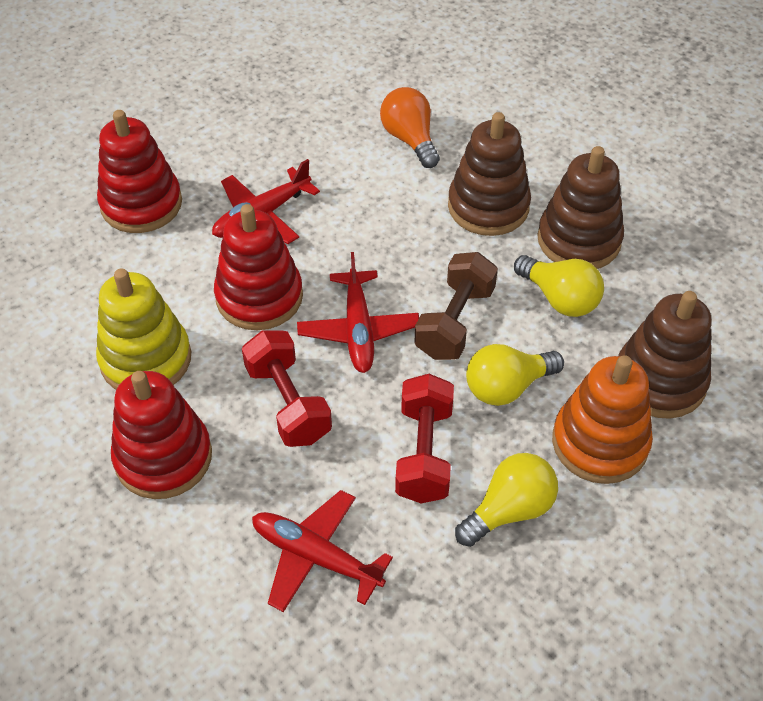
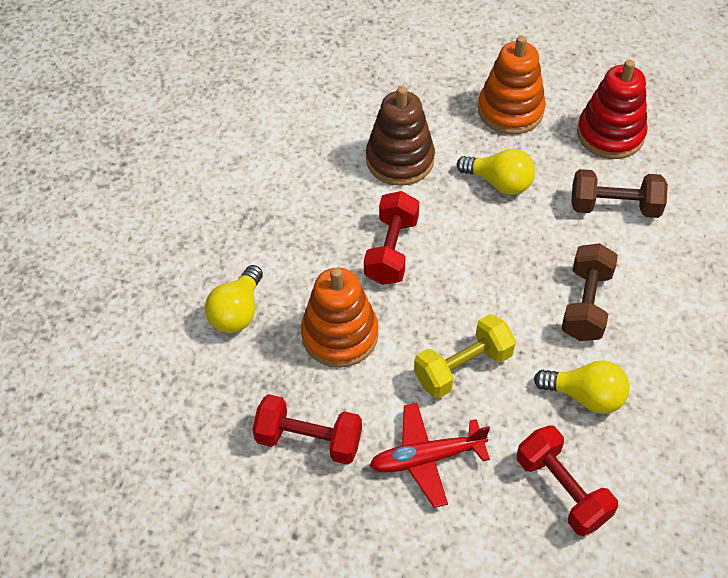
brown dumbbell: [414,252,498,360] = 1 -> [561,243,618,341] [571,169,668,218] = 2
brown stacking toy: [448,112,531,236] [537,146,624,269] [618,291,712,419] = 3 -> [366,86,435,186] = 1
orange light bulb: [380,87,440,168] = 1 -> none = 0
orange stacking toy: [552,355,653,484] = 1 -> [301,268,378,368] [478,35,546,135] = 2
red dumbbell: [242,330,332,447] [395,374,454,504] = 2 -> [252,394,362,465] [364,191,419,285] [517,425,618,536] = 3
red plane: [212,159,320,244] [252,490,393,612] [297,252,419,373] = 3 -> [369,403,490,508] = 1
red stacking toy: [97,110,182,233] [111,371,212,499] [214,204,303,330] = 3 -> [577,60,648,159] = 1
yellow dumbbell: none = 0 -> [414,314,516,398] = 1
yellow stacking toy: [96,268,191,390] = 1 -> none = 0

